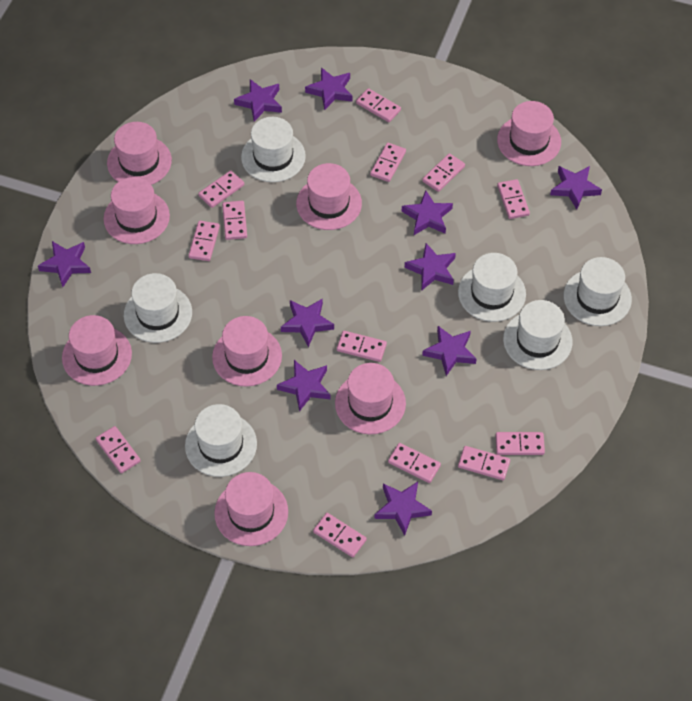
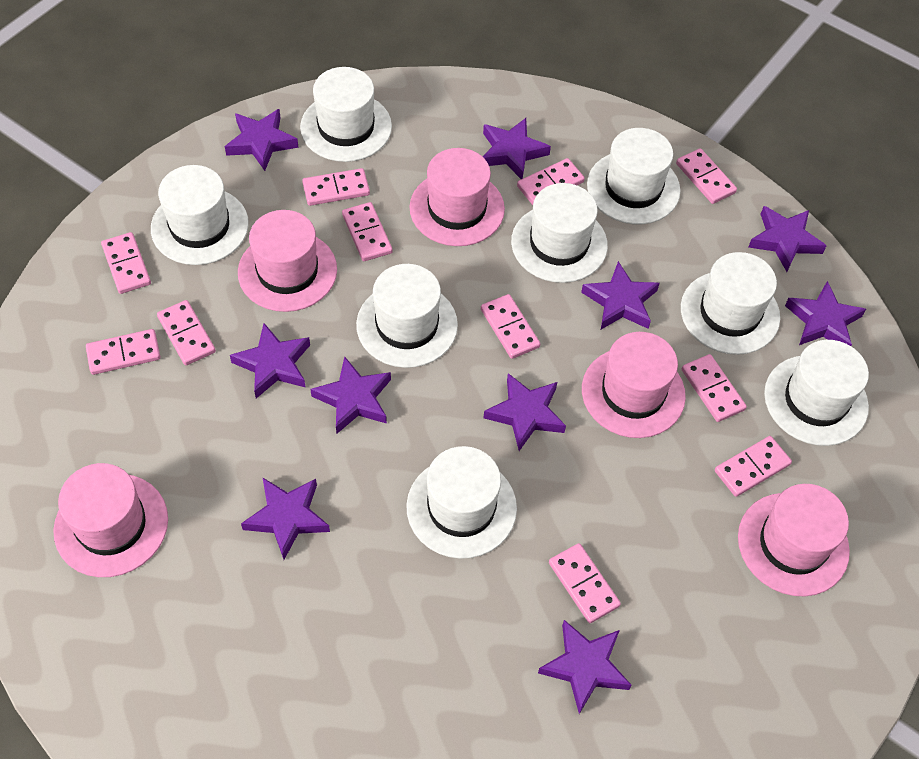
pink domino: [96,426,141,473] [188,221,220,261] [198,170,244,208] [222,201,247,240] [313,513,367,557] [337,331,387,362] [356,88,401,122] [370,143,406,182] [388,443,441,483] [422,153,465,192] [458,446,510,480] [495,432,545,455] [497,179,530,219] = 13 -> [86,329,160,375] [101,232,151,294] [157,300,216,365] [302,168,370,206] [342,202,393,261] [481,294,540,359] [517,158,585,205] [549,543,621,623] [676,148,737,204] [682,354,747,422] [715,436,792,497] = 11
pink hat: [62,315,132,386] [103,177,170,244] [107,122,172,185] [212,316,282,387] [214,472,288,546] [296,163,362,230] [335,363,406,434] [497,101,561,166] = 8 -> [53,463,168,577] [238,210,337,312] [409,148,505,246] [582,332,686,438] [738,484,850,596] = 5
white hat: [124,273,192,343] [185,404,257,477] [241,117,306,182] [458,253,526,322] [503,300,573,370] [564,257,632,326] = 6 -> [151,165,249,265] [300,67,392,162] [356,264,458,368] [406,446,517,559] [511,183,608,283] [587,128,680,224] [681,252,780,355] [764,340,869,446] = 8

